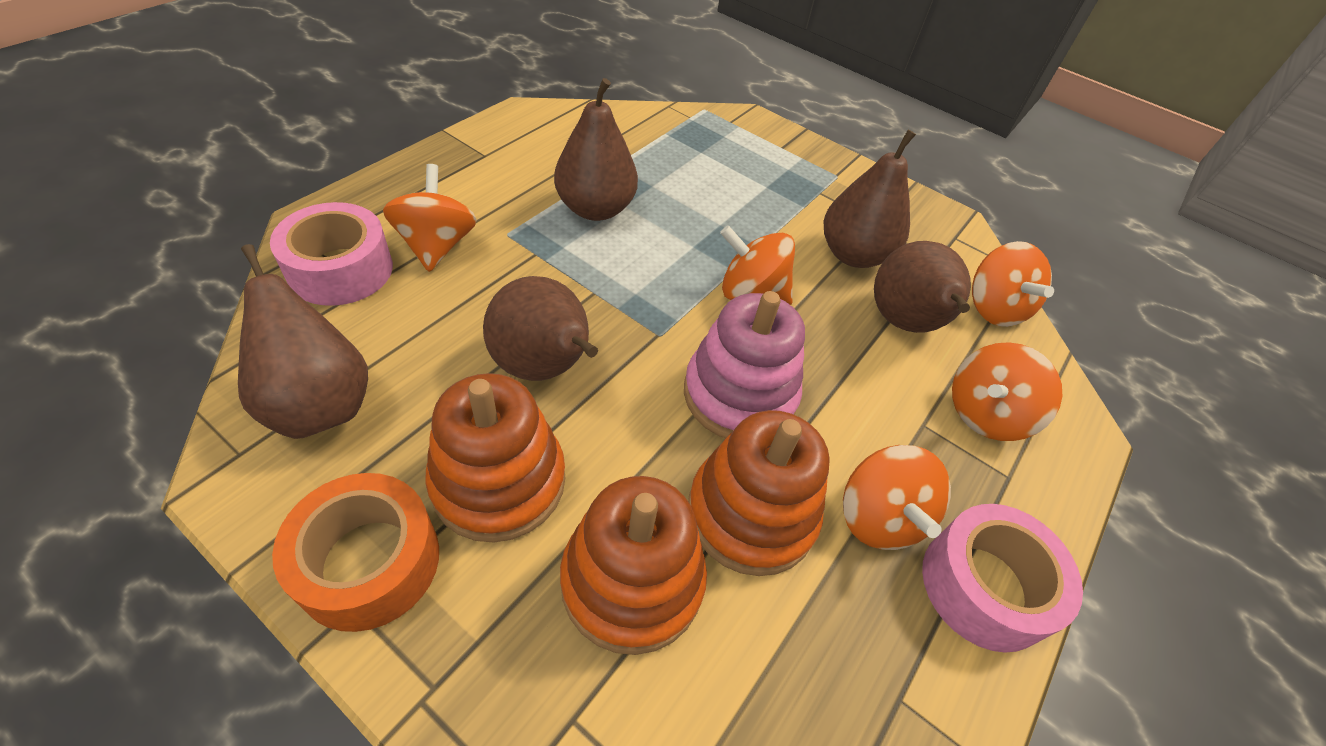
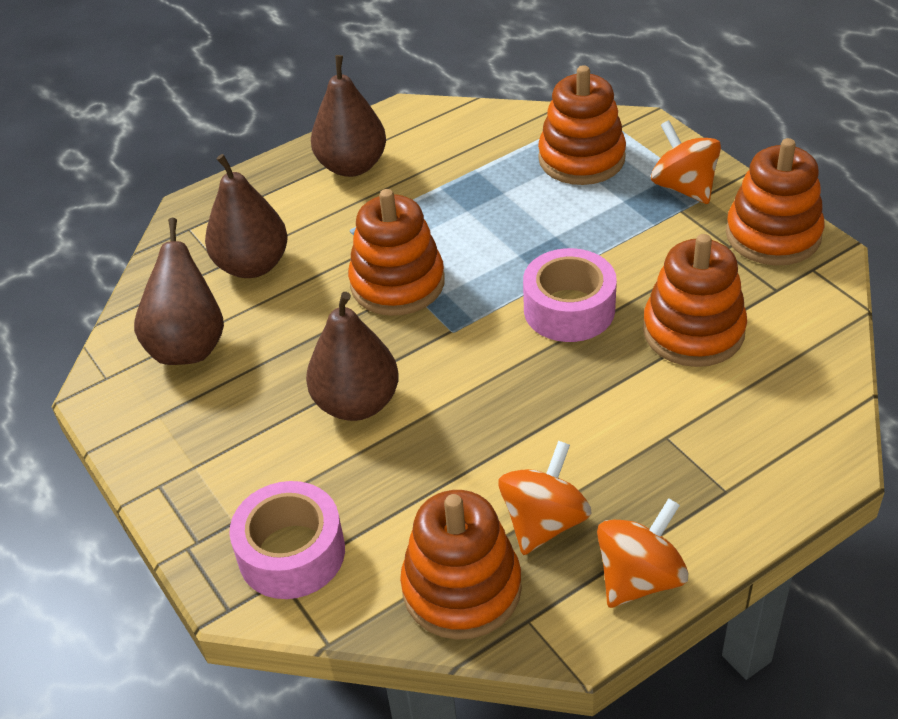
brown pear: [238,244,368,439] [483,276,598,381] [554,78,638,221] [823,130,916,268] [874,241,971,333] = 5 -> [134,218,224,365] [205,154,288,278] [306,292,399,421] [311,55,386,177] = 4
orange spinning top: [383,164,477,272] [720,225,795,305] [843,445,951,550] [952,342,1062,441] [972,241,1054,327] = 5 -> [498,441,592,555] [597,498,689,608] [651,120,721,204] = 3
orange stacking toy: [425,373,565,543] [560,476,707,655] [688,410,830,576] = 3 -> [348,189,445,316] [400,490,522,640] [538,65,626,185] [643,234,747,367] [726,138,824,266] = 5
orange tape: [272,473,439,632] = 1 -> none = 0
pink stacking toy: [684,291,805,438] = 1 -> none = 0

